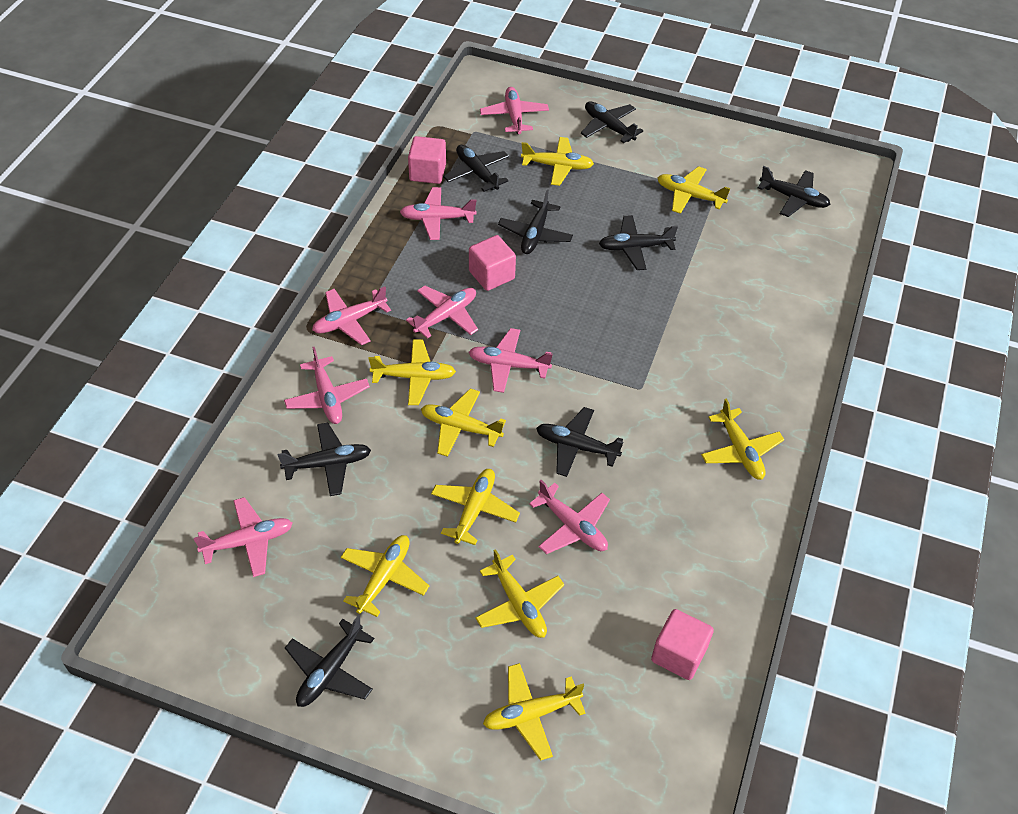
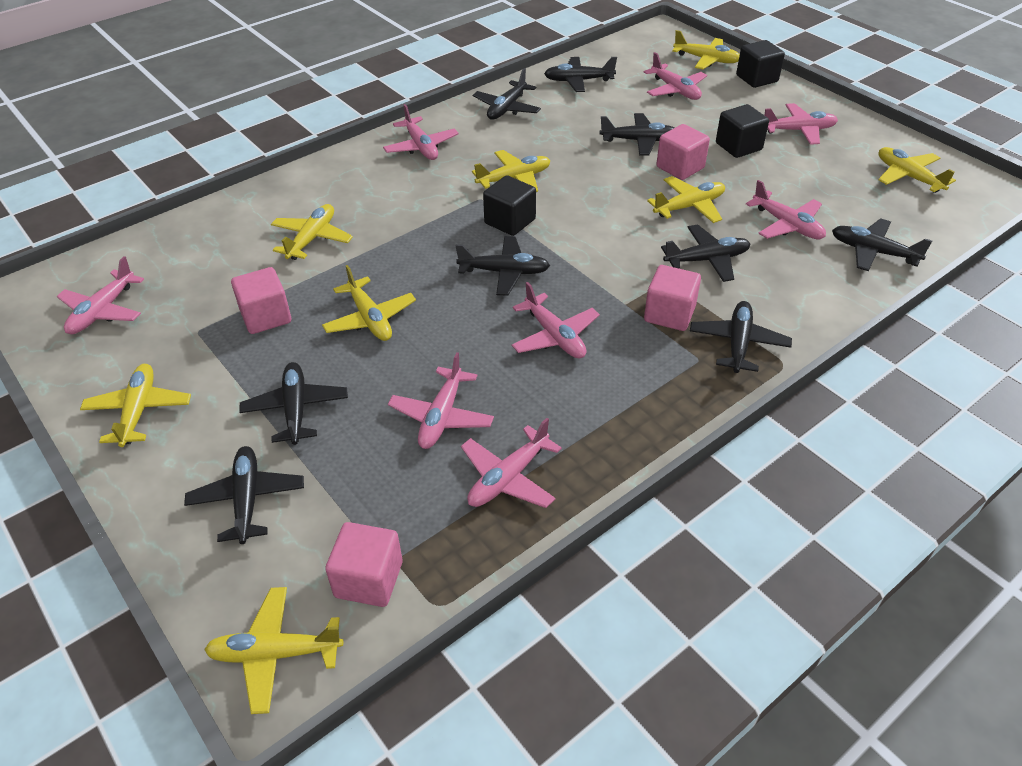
black cube: none = 0 -> [483,175,536,236] [716,104,769,158] [736,40,785,88] = 3
black plane: [278,422,371,496] [285,615,374,707] [443,145,509,192] [498,189,573,254] [536,407,623,477] [581,101,643,143] [599,215,678,270] [758,166,831,217] = 8 -> [184,446,304,544] [239,362,348,445] [456,236,550,296] [473,68,541,120] [544,57,617,92] [600,113,674,155] [661,224,750,282] [690,301,792,373] [832,218,932,271] = 9
pink cube: [408,136,446,184] [469,235,516,291] [651,609,714,680] = 3 -> [231,267,291,334] [325,522,403,607] [644,265,701,331] [656,124,710,180] = 4
yellow plane: [341,535,429,617] [369,339,456,405] [421,388,506,457] [431,469,520,545] [475,549,564,638] [483,663,586,761] [521,137,594,186] [657,166,730,214] [701,398,784,480] = 9 -> [80,364,191,447] [204,587,343,714] [271,204,353,260] [322,265,416,341] [472,150,550,192] [647,176,725,223] [672,30,740,69] [878,147,956,193] = 8

